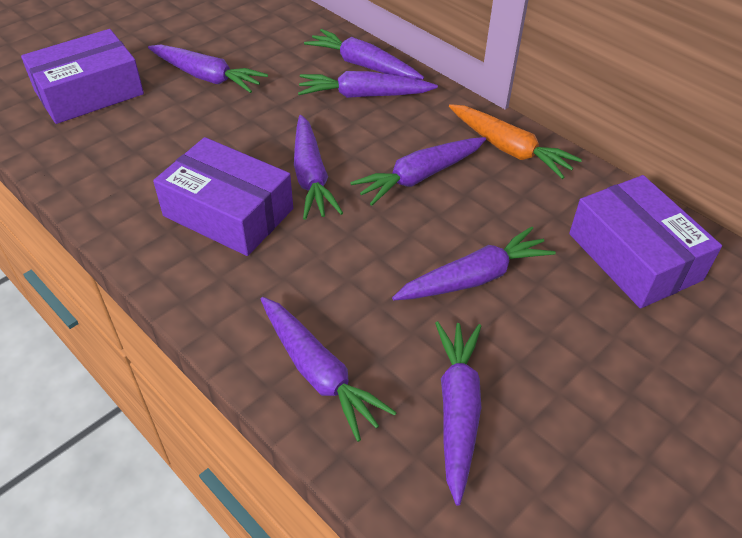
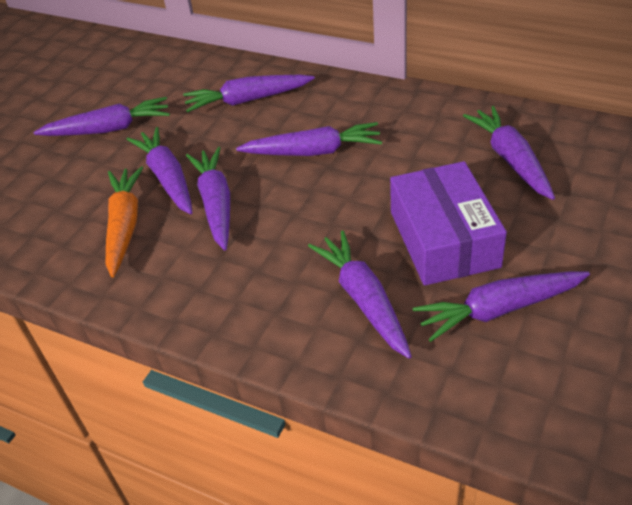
purple box: [21,29,144,124] [153,137,293,256] [569,175,722,309] = 3 -> [390,161,507,286] = 1

